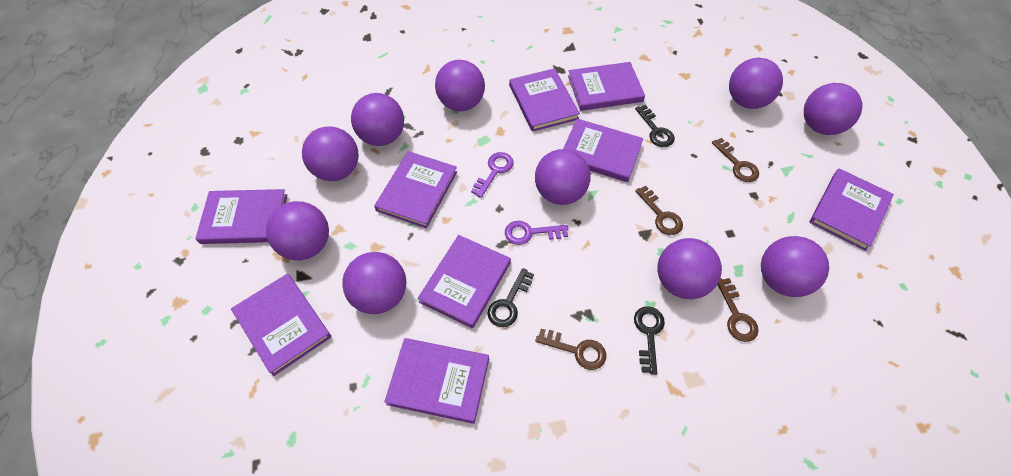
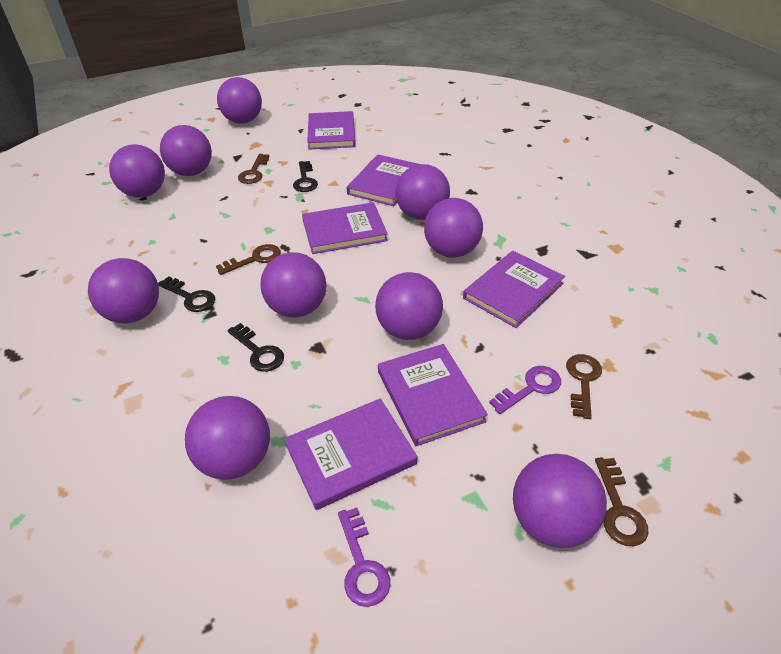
purple book: [195,189,287,244] [231,274,331,376] [374,151,457,228] [384,338,489,424] [418,235,511,329] [509,68,580,132] [563,119,643,182] [568,62,645,111] [810,168,894,251] = 9 -> [284,398,417,510] [302,202,388,254] [307,111,356,150] [347,155,419,206] [378,344,488,446] [463,251,565,328] = 6

